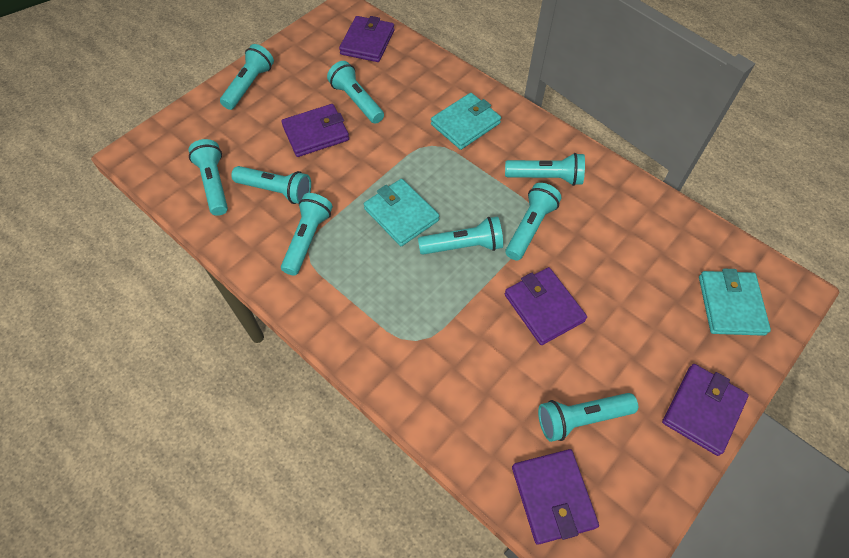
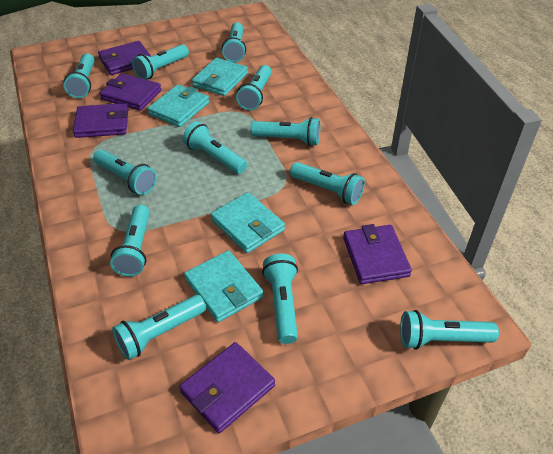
turquoise flashlight: [189,139,228,216] [220,44,274,110] [231,166,311,204] [281,193,333,275] [327,61,384,124] [418,217,503,255] [505,153,585,186] [505,183,561,260] [538,393,638,442] = 9 -> [64,53,95,98] [93,150,157,195] [110,205,150,277] [112,295,206,360] [132,44,189,79] [183,121,247,174] [222,22,246,62] [236,65,272,110] [250,117,320,146] [262,254,298,344] [290,162,365,205] [400,310,499,350] = 12
turquoise wallet: [364,179,439,246] [431,93,501,150] [699,269,771,336] = 3 -> [148,84,209,127] [184,250,264,322] [192,58,248,96] [211,192,285,253] = 4

